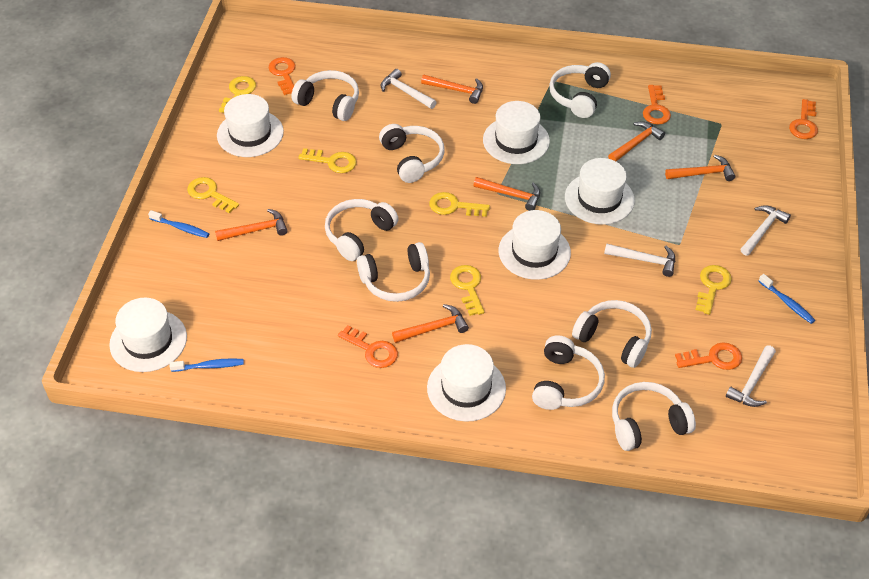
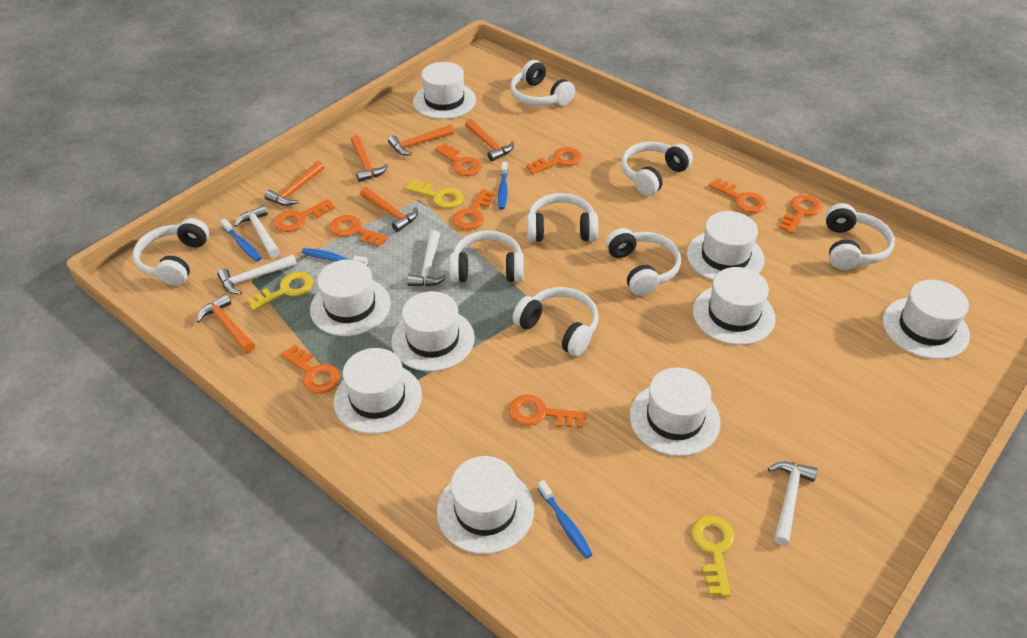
blue toothbrush: [148,210,209,238] [169,358,244,372] [759,274,815,324] = 3 -> [220,219,261,262] [301,248,368,266] [498,162,508,210] [537,480,593,558] = 4
orange key: [269,57,295,95] [338,325,398,368] [643,85,671,125] [675,342,742,370] [789,99,818,139] = 5 -> [274,199,335,232] [281,345,340,393] [330,215,388,247] [435,143,482,176] [453,189,495,230] [509,395,587,428] [526,147,582,174] [709,178,766,213] [779,195,822,234] = 9
white hat: [109,298,187,372] [217,94,284,157] [427,344,506,422] [483,101,550,164] [499,210,571,280] [565,158,635,225] = 6 -> [310,259,391,336] [334,348,422,434] [391,291,475,372] [413,62,476,119] [437,456,534,554] [630,367,721,456] [687,211,764,280] [693,267,776,345] [883,280,970,359] = 9
yellow key: [187,177,239,213] [219,76,256,113] [298,148,356,173] [429,192,490,217] [450,265,485,316] [695,265,732,315] = 6 -> [247,272,313,311] [406,180,463,209] [691,515,735,597] = 3

